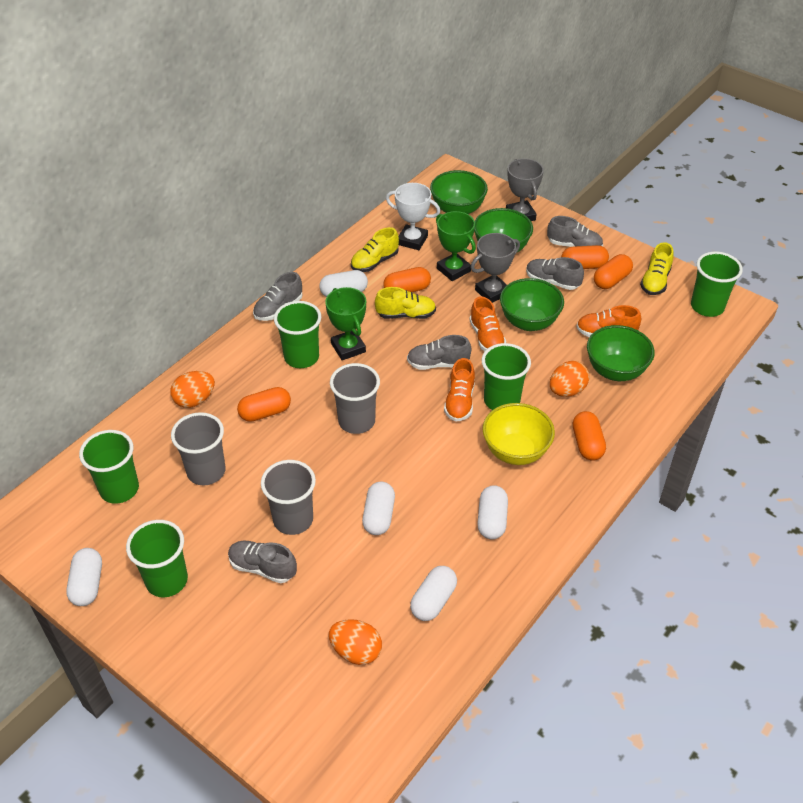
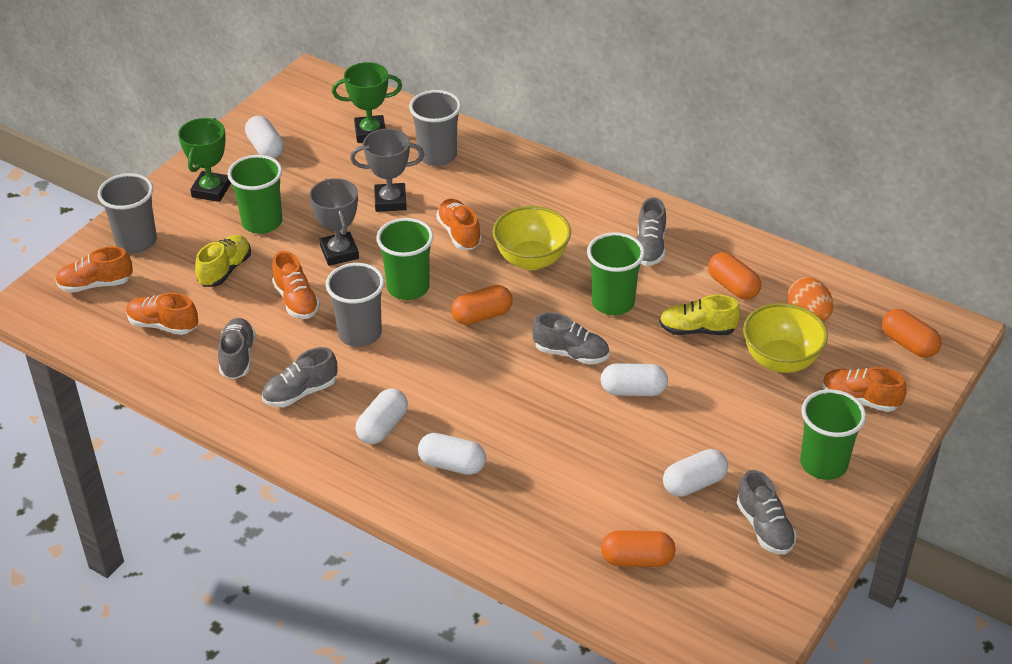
green bowl: [430,170,488,214] [474,208,533,252] [500,278,564,331] [587,325,655,381] = 4 -> none = 0
green cup: [79,430,139,504] [126,520,188,597] [274,301,321,368] [482,343,531,410] [691,252,743,317] = 5 -> [227,155,282,234] [376,218,433,300] [587,232,645,315] [800,389,866,480] = 4
orange capsule: [237,387,291,422] [383,267,431,292] [561,245,609,269] [573,411,606,461] [594,254,633,289] = 5 -> [451,285,513,325] [601,530,676,567] [708,252,761,300] [882,309,942,358] = 4
orange egg: [170,371,215,408] [329,619,382,665] [550,361,589,397] = 3 -> [787,277,833,321] = 1
orange shoe: [444,358,475,422] [469,297,506,351] [576,305,641,337] = 3 -> [55,246,133,293] [126,293,198,335] [272,251,320,319] [436,199,482,250] [822,367,906,412] = 5
white trophy: [386,183,440,250] = 1 -> none = 0
yellow bowl: [482,403,555,465] = 1 -> [493,206,571,270] [743,303,828,373] = 2
yellow shoe: [351,227,399,272] [375,287,436,319] [640,242,674,295] = 3 -> [195,235,251,287] [659,294,741,335] = 2

